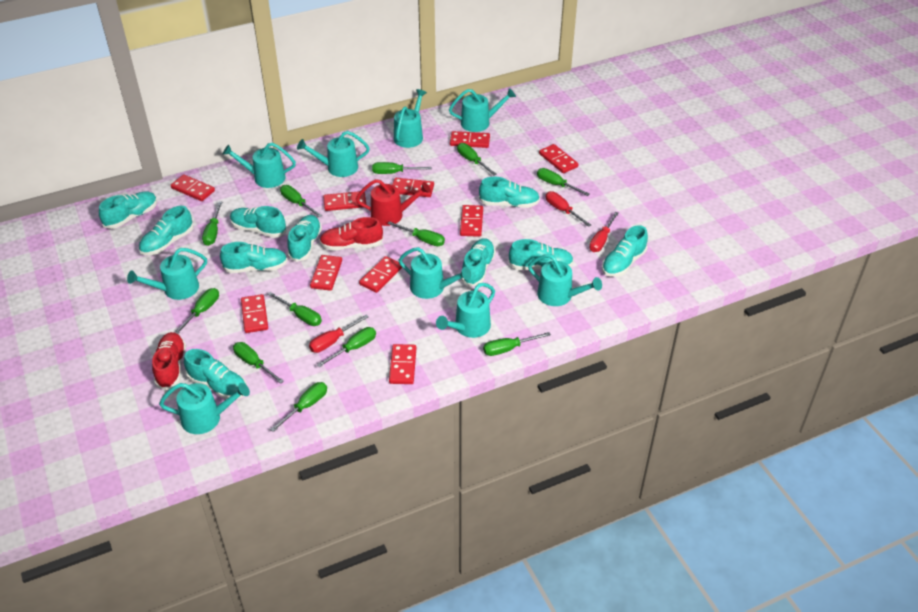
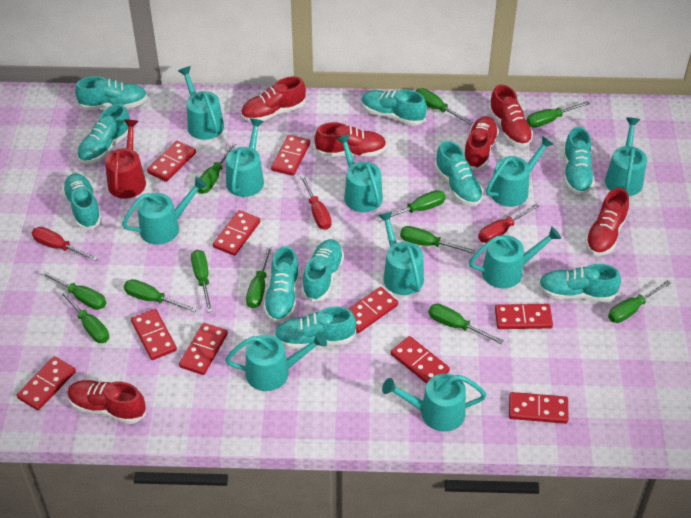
red shoe: [152,332,186,390] [319,217,384,251] = 2 -> [67,380,146,424] [241,76,306,122] [315,122,387,157] [464,116,499,170] [489,84,533,147] [585,188,629,256] = 6
turquoise watering can: [127,248,207,300] [159,383,250,434] [223,143,296,188] [297,131,370,177] [394,89,427,148] [399,247,471,299] [436,283,495,338] [449,88,516,132] [528,254,602,306] = 9 -> [122,177,207,245] [178,66,224,140] [225,332,327,391] [226,118,264,197] [336,134,383,212] [378,211,424,295] [382,373,487,432] [469,227,561,289] [486,136,553,207] [605,118,647,196] = 10

